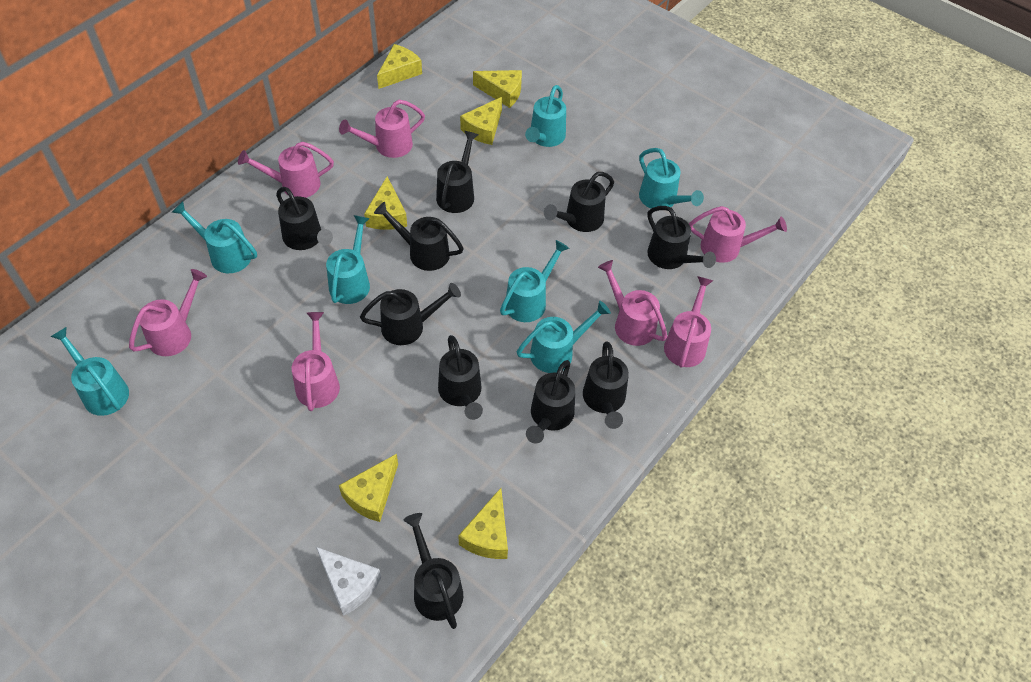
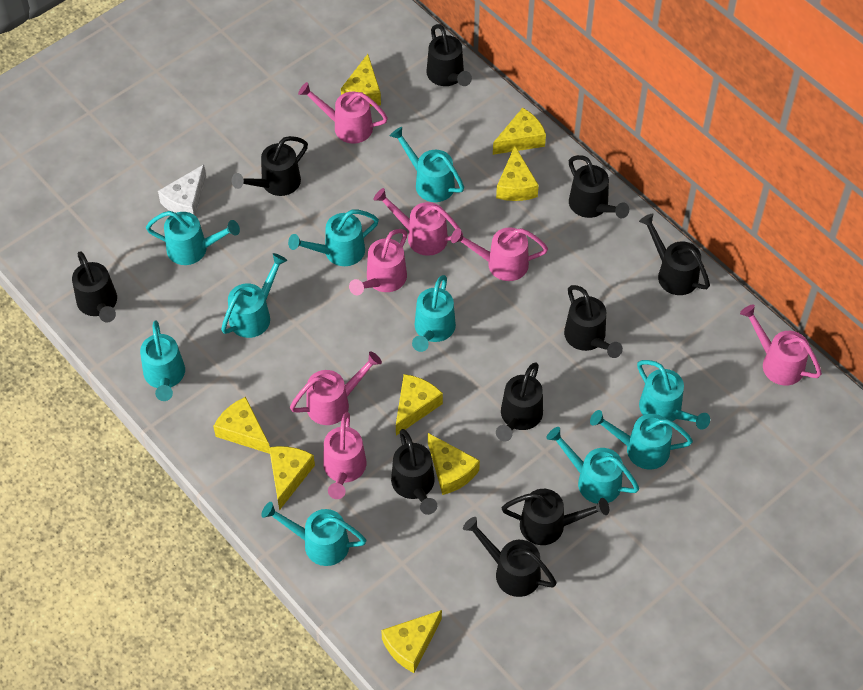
turquoise watering can: [50,327,129,416] [172,201,257,273] [326,215,370,304] [500,240,570,322] [517,301,611,373] [525,85,566,147] [639,148,704,208] = 7 -> [140,321,185,401] [146,211,240,265] [221,253,288,338] [261,502,366,566] [288,210,379,266] [390,127,464,202] [412,275,456,352] [546,427,639,504] [590,410,693,470] [637,360,710,430] = 10
yellow cheese: [339,454,398,522] [364,176,407,230] [377,44,422,89] [458,488,508,559] [460,97,502,145] [473,70,522,108] = 6 -> [213,397,270,454] [269,446,315,510] [341,54,381,106] [381,610,442,673] [396,374,443,436] [428,433,480,495] [493,108,546,155] [496,146,539,201] = 8

